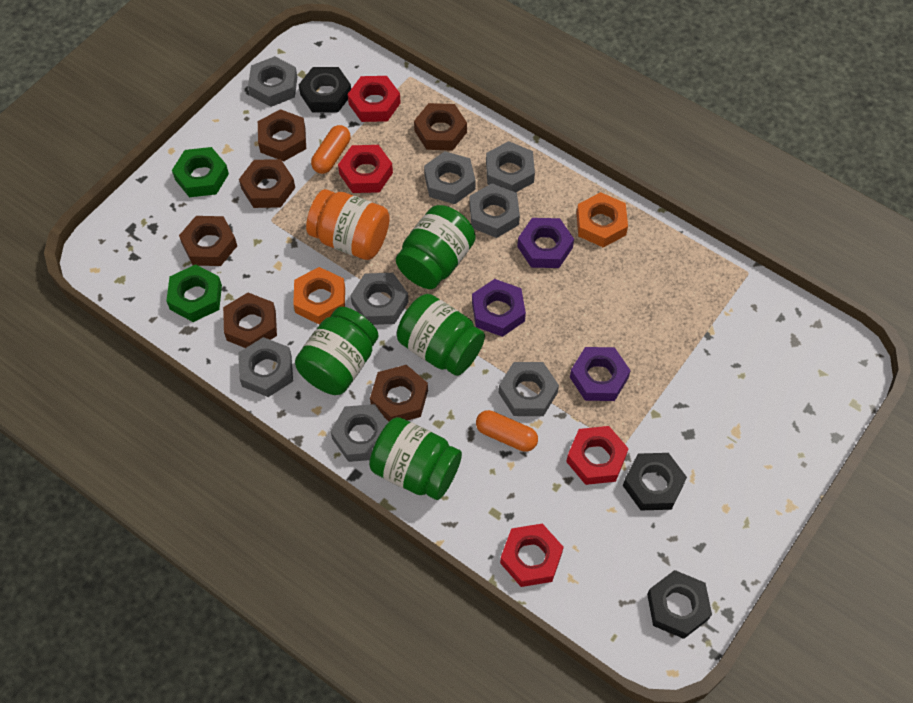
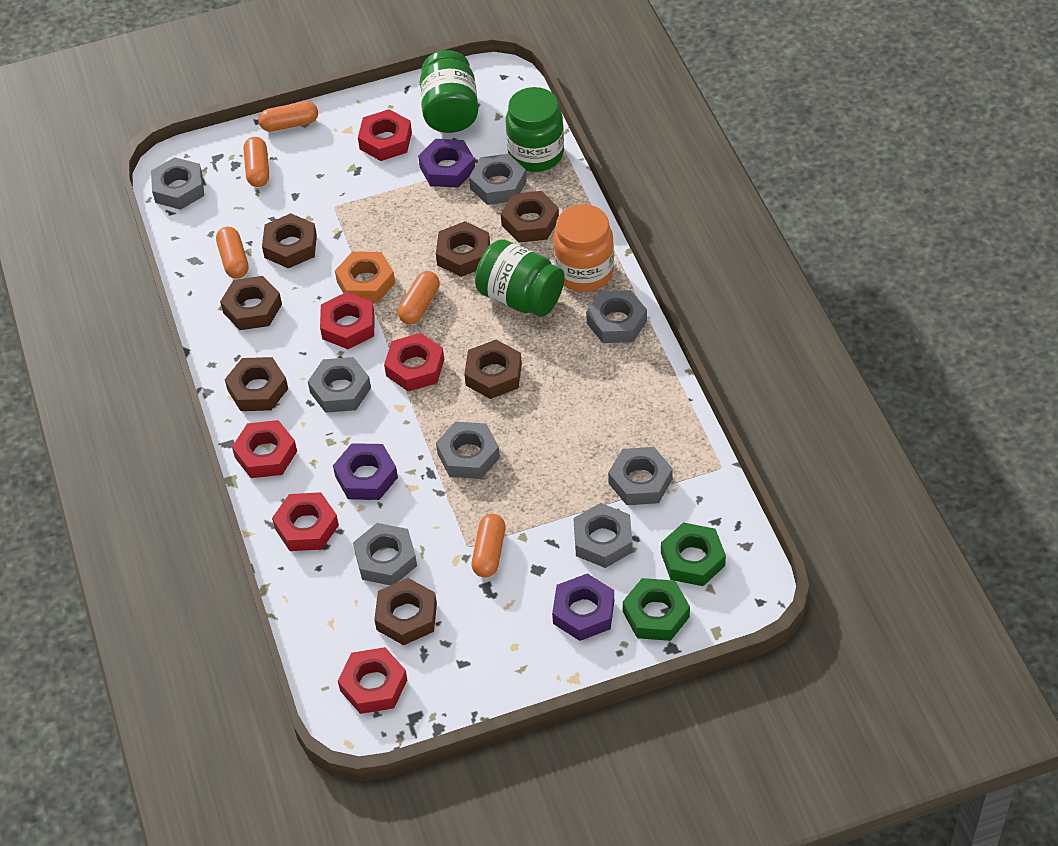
black nut: [299,67,351,113] [623,453,687,510] [647,570,712,639] = 3 -> none = 0
brown nut: [179,216,237,266] [223,293,277,348] [239,159,295,208] [258,109,306,161] [370,365,428,422] [414,103,467,151] = 6 -> [220,276,282,330] [225,357,288,411] [262,213,317,268] [374,578,437,645] [436,221,490,277] [464,340,522,399] [501,191,559,243] = 7
green jar: [295,307,379,395] [369,417,462,500] [396,205,476,289] [397,294,485,376] = 4 -> [420,50,478,133] [475,239,565,317] [506,87,564,172] = 3
orange capsule: [311,125,351,174] [476,410,538,452] = 2 -> [216,227,249,279] [244,137,269,187] [258,101,318,132] [398,271,440,324] [472,514,506,578] = 5
orange nut: [293,267,345,325] [576,192,628,247] = 2 -> [335,252,395,303] = 1
red nut: [338,145,393,193] [348,76,401,122] [500,523,564,587] [566,426,629,485] = 4 -> [232,420,297,478] [272,492,339,551] [320,292,375,349] [338,647,407,714] [358,109,412,161] [384,333,444,391] = 6

